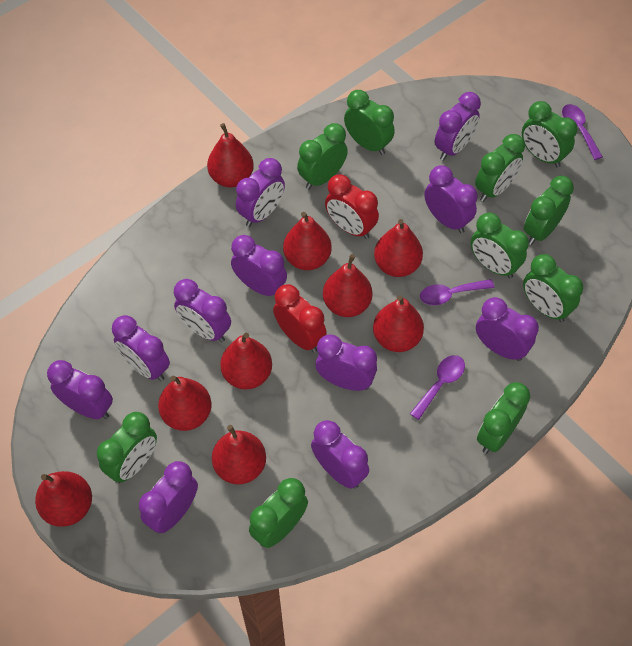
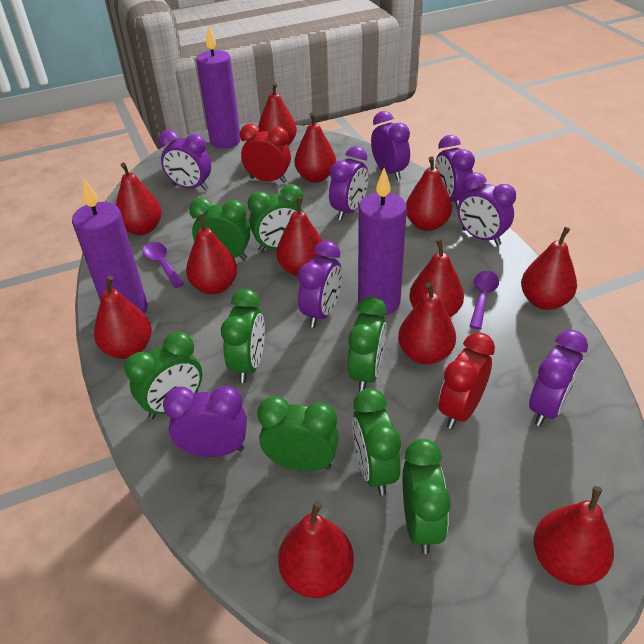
green clock: [97,412,157,483] [249,478,308,548] [297,123,348,190] [344,90,395,155] [470,213,529,279] [475,134,525,202] [477,382,530,454] [522,101,578,168] [523,254,583,322] [524,176,574,245] = 10 -> [125,332,203,419] [189,197,250,260] [221,289,265,383] [248,184,304,252] [257,396,339,471] [348,297,387,392] [352,388,401,496] [403,439,451,554] = 8
purple candle: none = 0 -> [72,178,148,314] [196,25,241,149] [358,168,407,316] = 3
purple clock: [47,360,113,419] [112,315,170,381] [139,461,198,533] [174,279,231,342] [231,235,287,296] [236,158,285,227] [311,420,369,489] [315,335,377,391] [424,165,478,233] [434,92,481,161] [476,297,539,361] = 11 -> [158,130,211,191] [163,386,247,457] [298,241,342,328] [329,146,368,220] [371,111,410,180] [435,135,475,209] [458,172,516,246] [529,330,588,426] = 8
purple spoon: [410,355,465,420] [420,279,494,305] [562,104,603,160] = 3 -> [142,242,184,288] [469,271,499,329] = 2
red pear: [35,471,92,527] [158,375,212,431] [207,123,254,187] [212,425,266,484] [220,333,272,389] [283,212,332,270] [323,254,372,317] [373,295,424,352] [374,219,423,277] = 9 -> [94,276,152,359] [116,163,162,235] [186,214,237,294] [258,82,297,146] [276,197,326,276] [278,501,354,598] [294,112,336,182] [398,282,456,364] [406,156,452,231] [409,238,464,318] [521,227,577,310] [533,486,614,586] = 12

